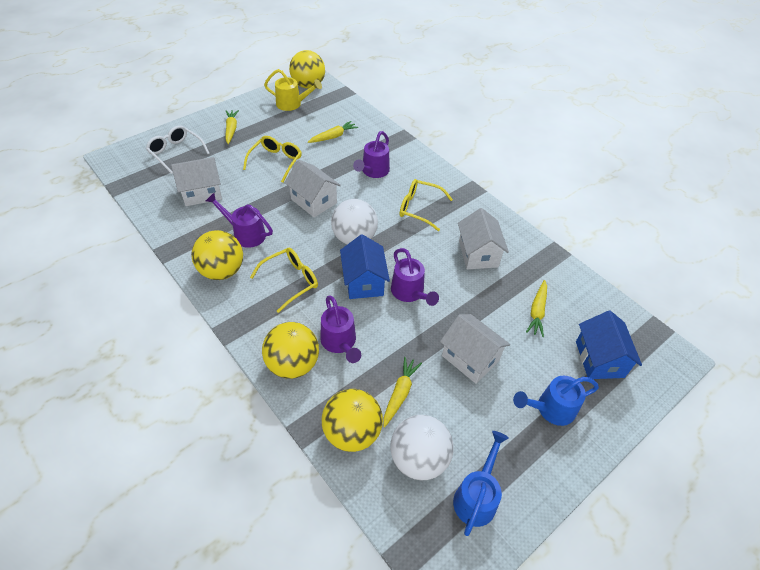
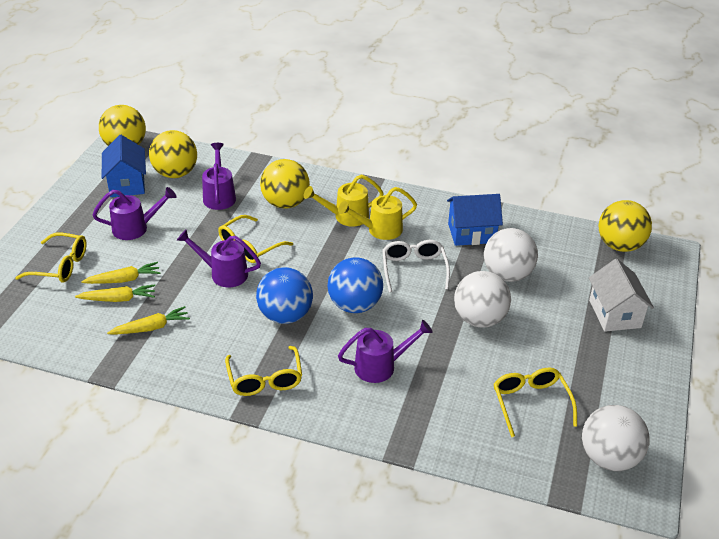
blue ball: none = 0 -> [256,267,313,324] [328,257,383,313] = 2
blue watering can: [453,431,509,536] [513,376,599,426] = 2 -> none = 0
white ball: [331,199,378,244] [390,415,454,480] = 2 -> [454,271,511,328] [484,228,538,282] [582,405,650,471] = 3
white house: [171,157,222,206] [284,160,341,217] [440,314,510,384] [458,208,509,269] = 4 -> [589,259,654,332] = 1
yellow carrot: [226,110,239,144] [308,121,358,143] [383,357,422,427] [526,280,547,337] = 4 -> [75,285,155,302] [81,262,161,284] [107,306,190,334] = 3
yellow glasses: [243,136,302,183] [250,248,318,313] [400,179,453,231] = 3 -> [15,233,87,282] [218,215,293,263] [225,346,302,396] [494,368,577,437] = 4
yellow watering can: [264,69,322,111] = 1 -> [304,174,384,227] [338,187,417,240] = 2

